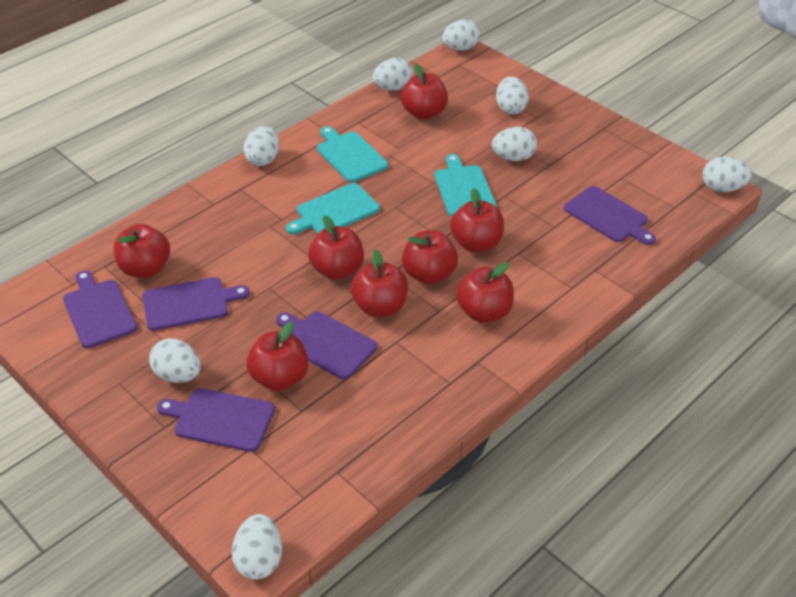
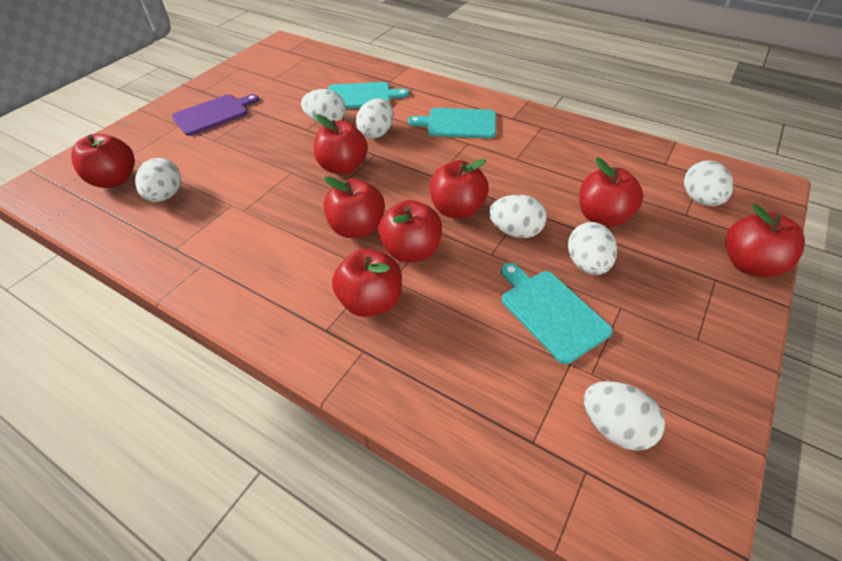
purple cutting board: [63,271,137,348] [142,277,250,331] [157,388,275,452] [276,311,377,380] [564,186,656,245] = 5 -> [172,94,259,136] = 1
white egg: [149,338,201,383] [232,514,282,580] [243,126,279,166] [373,58,413,90] [442,19,480,51] [492,127,537,161] [496,76,529,114] [702,157,752,192] = 8 -> [135,158,181,202] [301,89,346,123] [356,98,393,139] [489,195,547,238] [568,222,617,275] [584,381,665,451] [684,160,734,206] = 7

